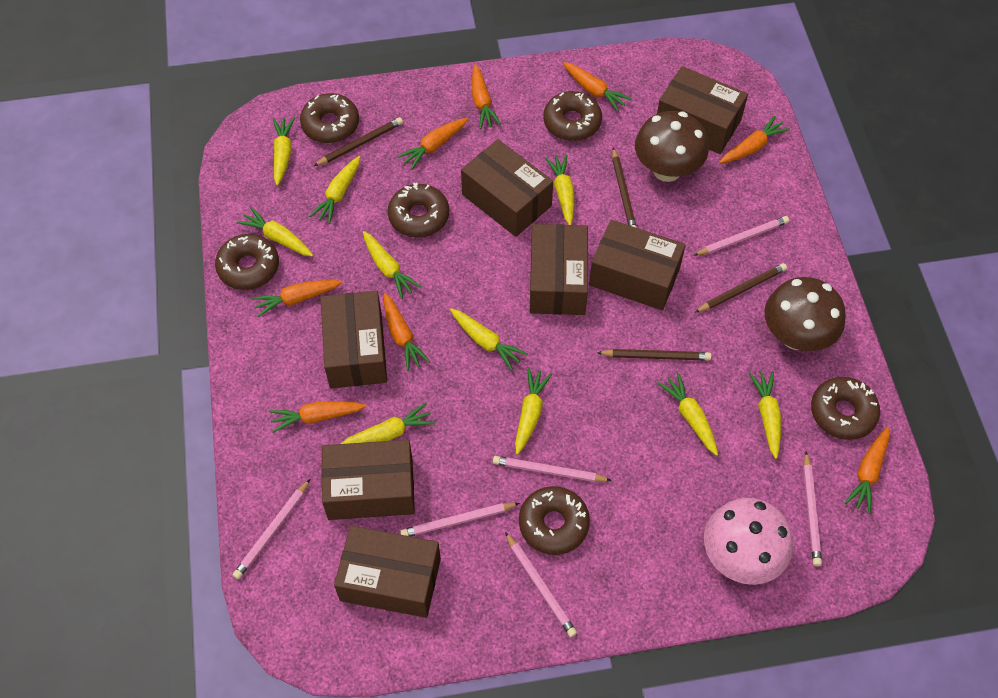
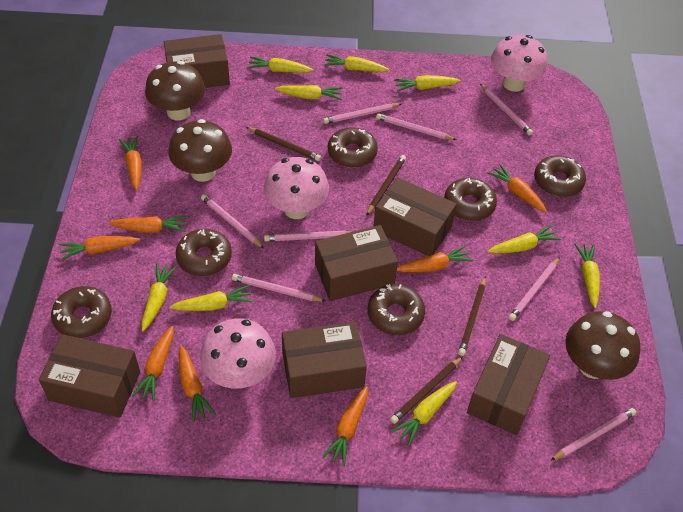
brown box: [320,291,387,389] [321,440,415,520] [334,525,441,618] [461,139,553,237] [530,224,588,315] [589,220,686,310] [657,66,748,154] = 7 -> [39,334,140,417] [164,34,230,88] [282,322,367,398] [315,225,398,301] [373,177,457,256] [467,334,550,435] = 6
brown mushroom: [635,111,709,182] [765,277,846,351] = 2 -> [145,61,205,120] [168,119,232,182] [565,311,641,380] = 3
pink mushroom: [704,498,793,585] = 1 -> [200,318,276,389] [264,157,329,219] [491,35,548,92] = 3
pink pencil: [233,479,310,579] [400,503,520,537] [493,456,612,482] [505,532,577,637] [693,216,789,256] [803,452,822,566] = 6 -> [201,194,264,248] [232,274,326,302] [264,230,351,241] [323,103,401,124] [376,113,456,140] [480,84,533,136] [509,257,560,321] [550,408,636,461] = 8
yellow carrot: [237,207,313,256] [273,118,295,186] [310,156,360,224] [341,403,435,444] [363,231,421,299] [450,308,527,370] [515,368,552,455] [545,155,574,225] [658,373,718,456] [749,371,781,459] = 10 -> [141,263,177,331] [170,285,253,311] [247,56,313,73] [275,85,342,100] [323,54,389,72] [391,381,457,446] [394,75,460,92] [488,225,561,253] [574,243,600,308] = 9

